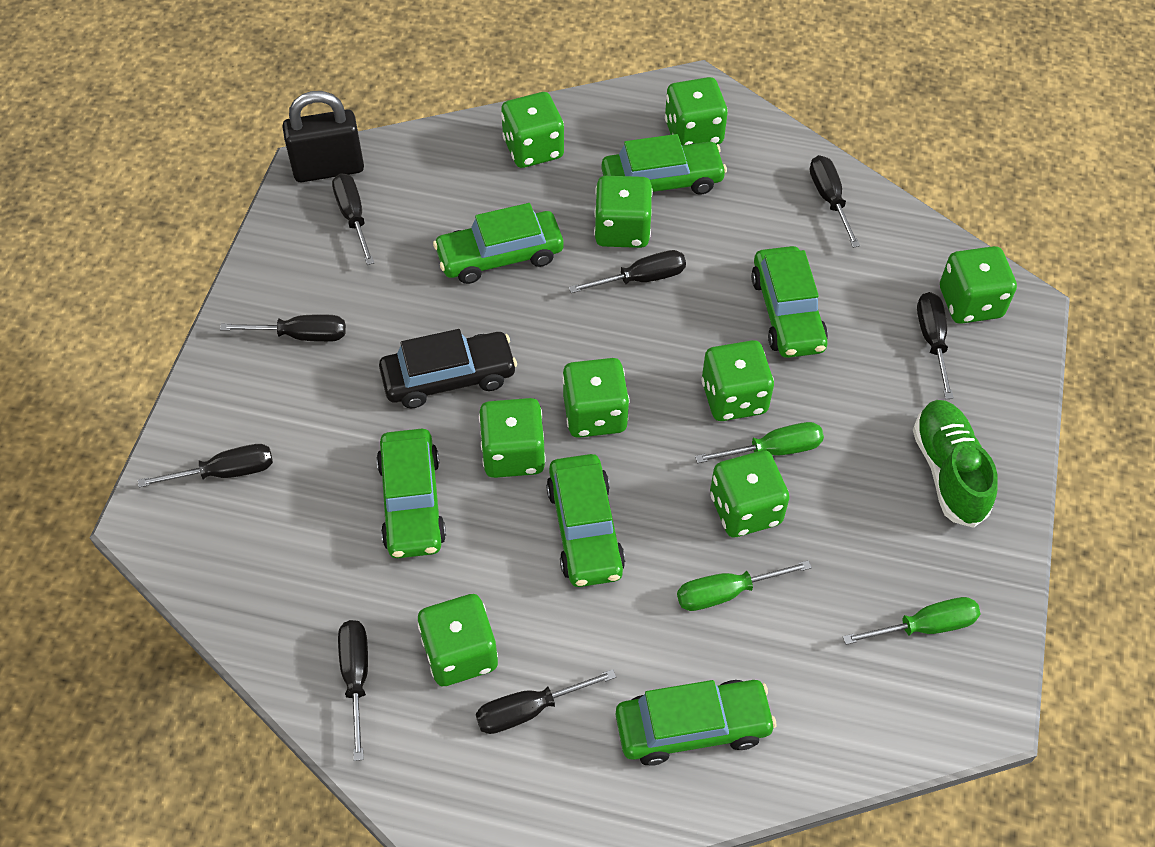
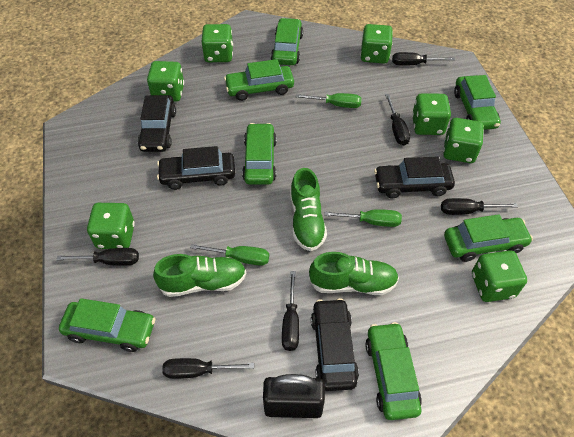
black car: [379,329,517,408] = 1 -> [138,95,176,152] [157,146,235,190] [311,298,359,391] [374,156,455,199] = 4
black screwdriver: [138,444,273,487] [220,314,346,342] [332,173,374,265] [338,620,368,761] [476,669,616,734] [569,250,686,293] [810,155,860,248] [917,292,954,399] = 8 -> [57,248,139,266] [162,358,254,379] [282,271,299,351] [385,94,410,145] [392,52,455,66] [441,198,518,215] = 6
green car: [376,429,446,558] [433,203,564,284] [546,454,625,587] [601,134,727,194] [616,680,777,766] [751,246,828,358] = 6 -> [59,298,155,352] [224,59,294,101] [242,123,277,185] [271,18,303,65] [365,322,422,420] [444,214,533,262] [454,75,501,130] = 7
green dice: [418,594,498,686] [479,398,546,478] [501,92,564,168] [562,358,630,438] [594,176,653,248] [665,77,728,145] [702,340,774,421] [710,450,790,537] [940,246,1017,324] = 9 -> [87,203,135,249] [147,61,184,102] [202,24,233,62] [360,24,393,64] [412,93,451,135] [443,118,484,163] [472,250,527,302] = 7
green shoe: [913,400,998,528] = 1 -> [153,254,246,297] [290,168,327,251] [309,252,399,295] = 3

